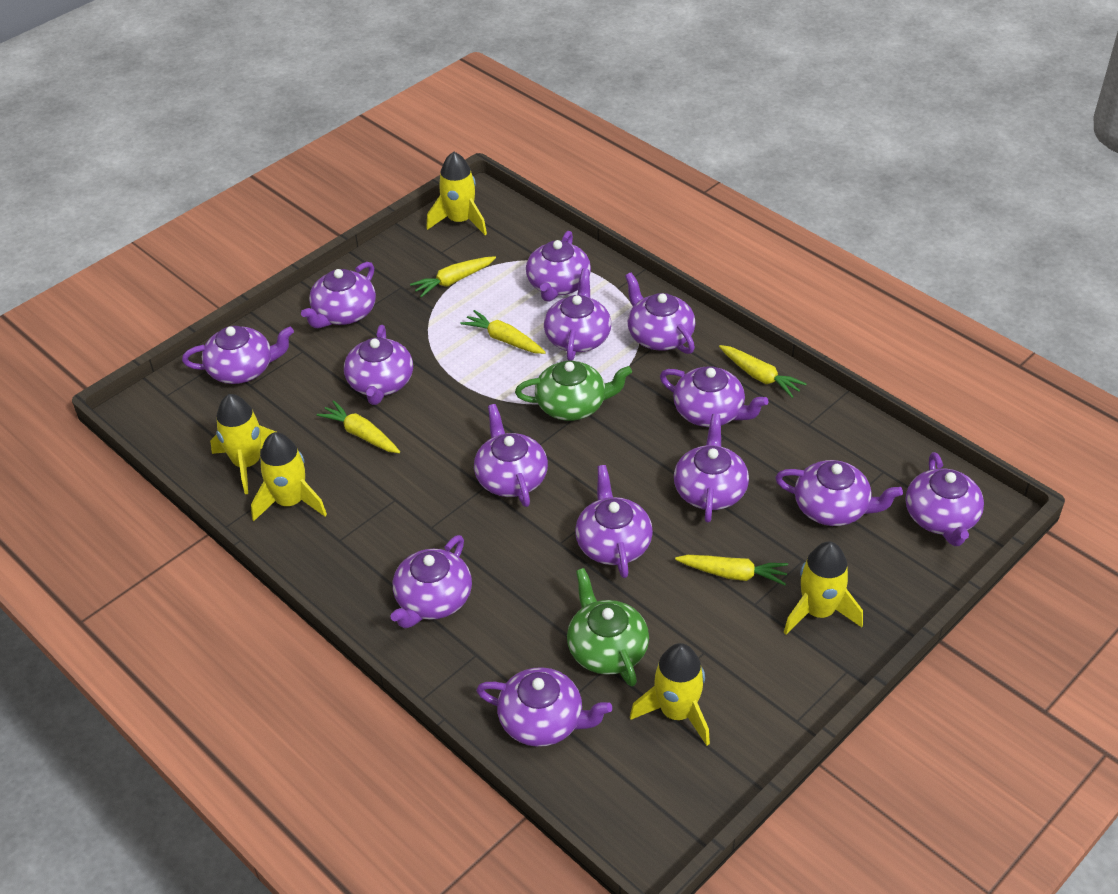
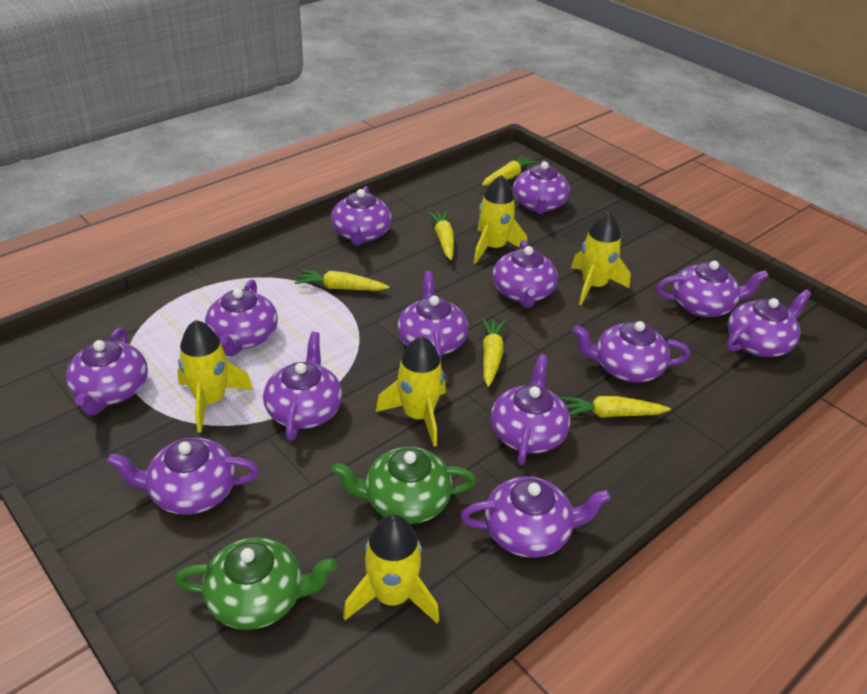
purple teapot: [182,326,294,384] [301,262,376,328] [344,325,413,405] [390,535,472,629] [474,404,548,507] [476,667,612,747] [526,231,591,302] [544,268,611,361] [575,465,653,578] [625,273,696,354] [660,366,768,427] [674,414,749,522] [775,460,903,526] [906,452,984,546] = 14 -> [66,327,148,415] [107,438,259,515] [205,279,278,356] [263,332,342,441] [331,186,392,246] [397,271,468,361] [461,476,611,558] [491,355,570,465] [492,240,558,308] [513,160,570,214] [572,321,690,383] [656,261,769,317] [727,290,811,357] = 13

